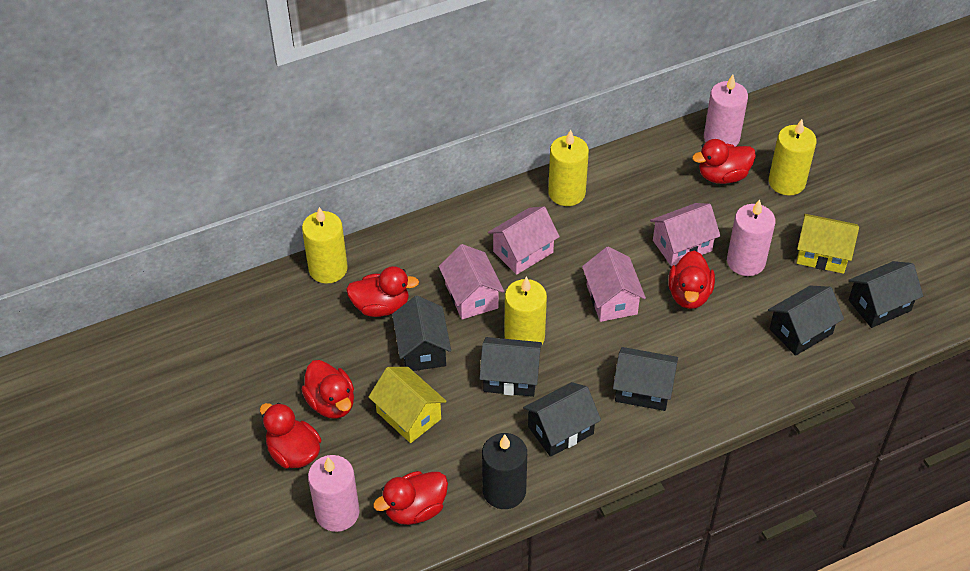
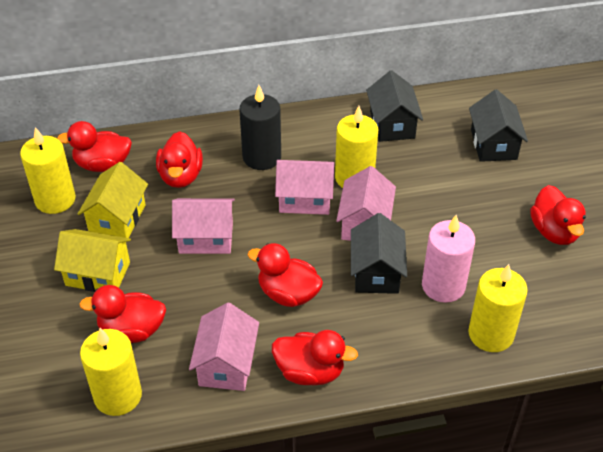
black house: [392,295,451,371] [479,337,542,397] [523,382,601,457] [613,347,678,411] [768,286,844,356] [848,261,923,328] = 6 -> [351,213,407,294] [366,70,423,142] [469,89,528,162] = 3
pink candle: [308,455,360,532] [704,75,748,147] [727,199,775,276] = 3 -> [422,215,475,303] = 1

